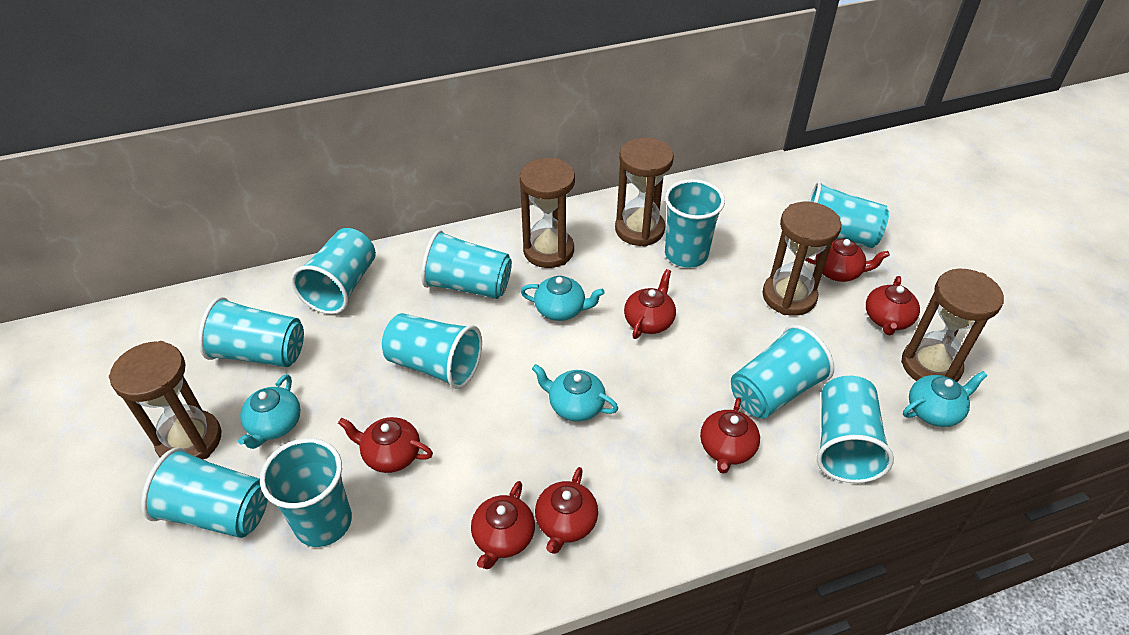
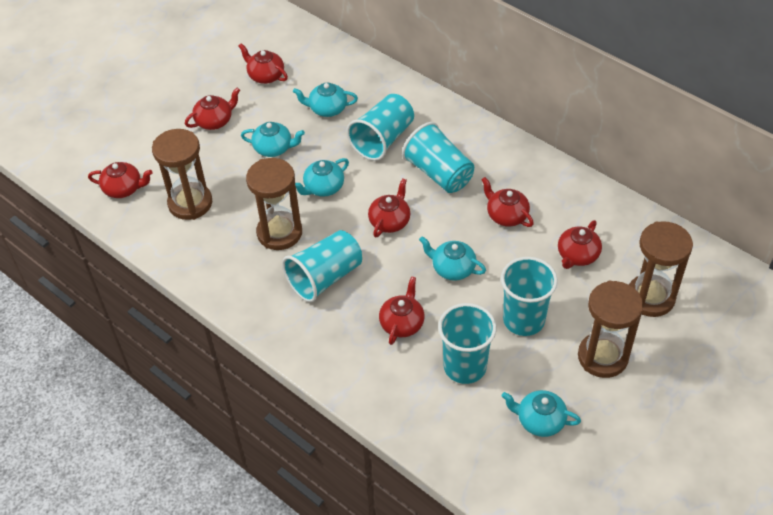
brown hourglass: [109,341,221,460] [520,158,575,268] [615,138,674,246] [762,202,841,316] [901,269,1004,382] = 5 -> [152,129,212,220] [246,158,302,250] [578,280,643,378] [629,221,693,317] = 4
turquoise cup: [141,447,268,538] [198,297,304,367] [260,438,352,547] [291,228,376,314] [382,313,482,389] [421,230,512,299] [665,179,725,268] [731,325,834,419] [808,181,889,248] [817,376,894,483] = 10 -> [282,230,362,302] [347,94,414,161] [402,122,474,193] [438,303,497,384] [501,257,558,336] = 5
turquoise teapot: [238,374,301,449] [521,276,605,321] [532,364,618,422] [903,371,987,427] = 4 -> [241,122,305,157] [293,83,358,117] [295,158,349,197] [419,236,486,281] [502,390,581,437] = 5

